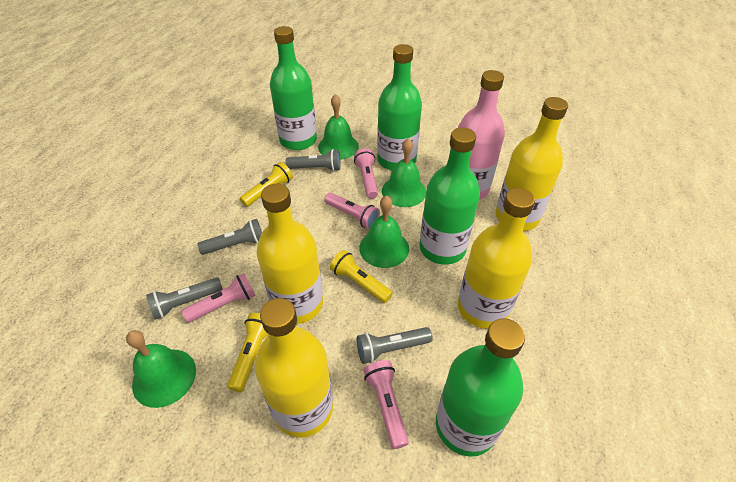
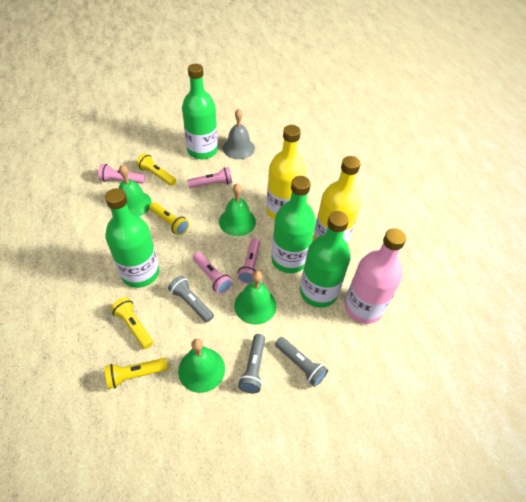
grey bell: none = 0 -> [223,109,255,159] = 1
grey flashlight: [146,277,223,320] [197,219,262,255] [286,149,341,171] [357,327,433,364] = 4 -> [168,276,214,322] [238,334,265,393] [275,337,328,387] = 3
yellow bottle: [255,298,333,438] [256,184,323,324] [458,188,535,329] [495,97,568,231] = 4 -> [266,125,306,220] [313,156,361,244] = 2
yellow flashlight: [227,313,268,392] [240,162,293,207] [330,250,393,303] = 3 -> [105,358,168,389] [110,297,153,349] [136,153,176,186] [149,202,189,236] = 4

